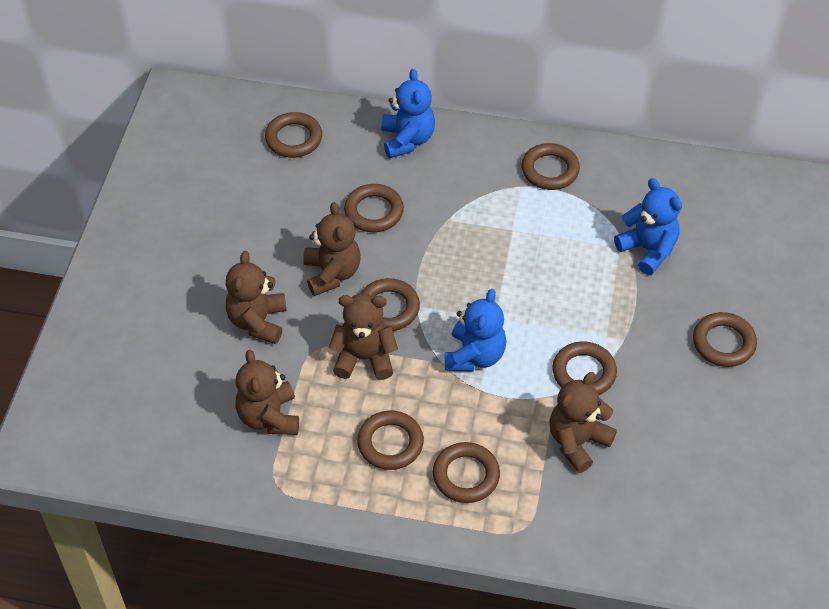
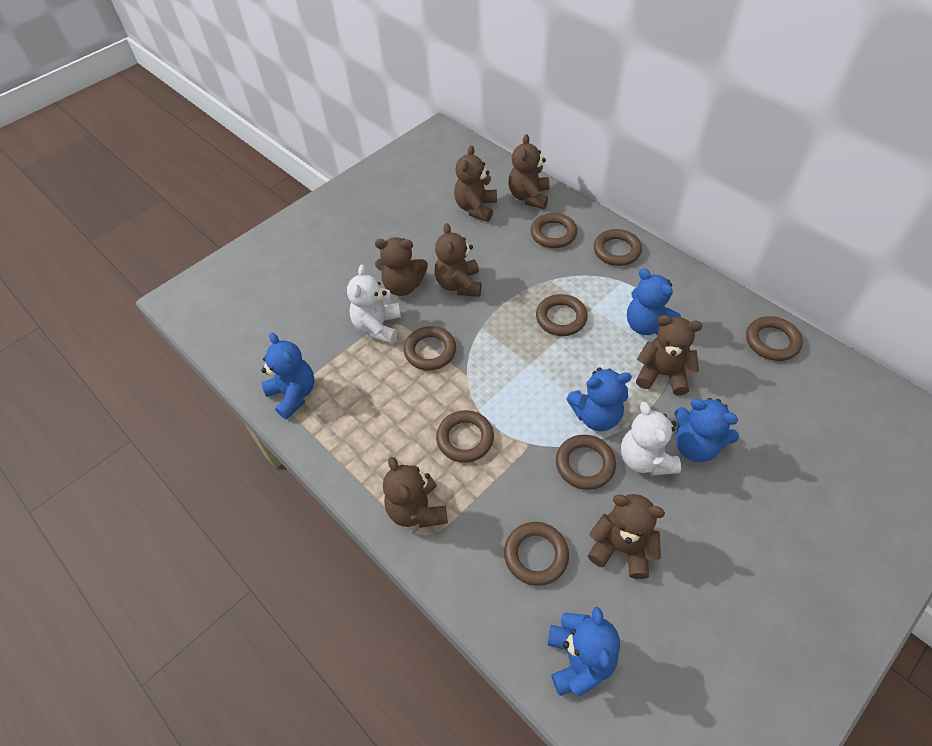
blue teddy bear: [381,69,435,158] [445,289,506,372] [614,178,682,275] = 3 -> [261,333,315,419] [548,607,620,696] [566,367,632,431] [627,268,681,335] [675,398,739,462] = 5
brown teddy bear: [226,251,287,344] [236,350,299,435] [303,202,361,296] [328,293,398,380] [549,372,617,473] = 5 -> [375,237,428,296] [383,457,448,528] [435,223,481,297] [454,145,497,222] [508,134,550,209] [588,494,665,579] [636,315,702,396] = 7
white teddy bear: none = 0 -> [347,264,401,344] [621,402,681,475] = 2

